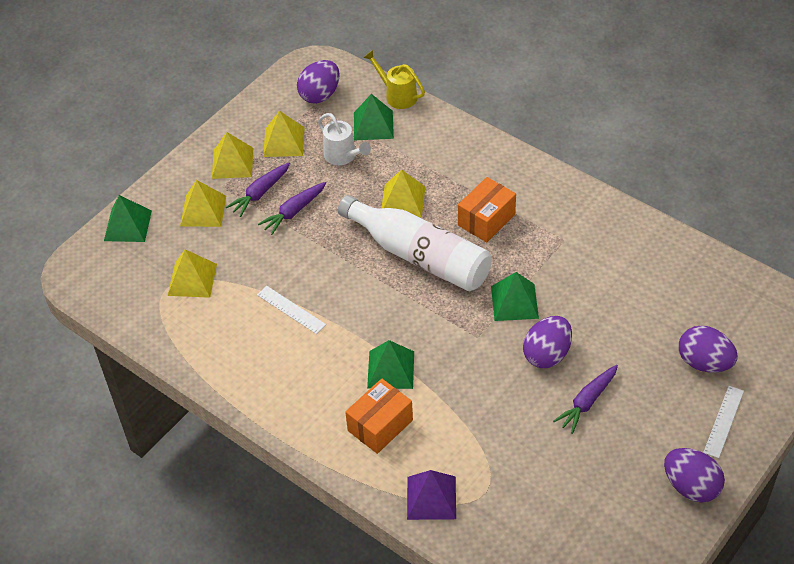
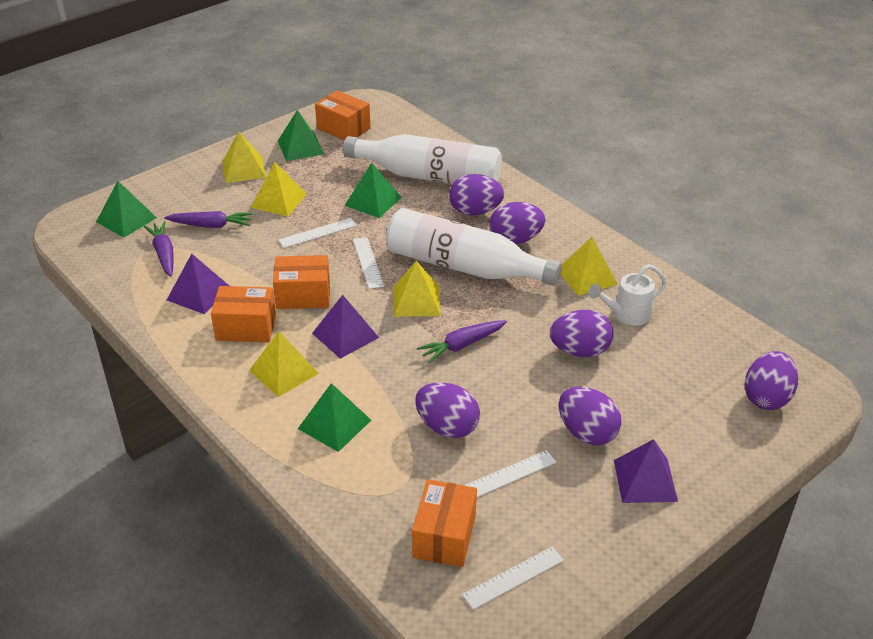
orange box: [345,379,413,454] [458,177,516,242] = 2 -> [211,286,276,342] [273,255,330,309] [315,90,371,141] [412,479,477,567] = 4
purple egg: [297,60,340,104] [523,316,572,368] [664,448,725,502] [679,325,738,373] = 4 -> [415,382,480,438] [449,174,504,215] [489,202,545,244] [550,310,614,357] [559,386,621,445] [744,351,798,410] = 6
purple pyramid: [407,470,456,520] = 1 -> [167,254,229,314] [312,295,379,359] [614,439,678,503] = 3
white bottle: [338,195,492,291] = 1 -> [343,134,502,184] [386,208,562,286] = 2
white ruler: [257,286,326,334] [703,386,744,458] = 2 -> [278,218,357,248] [353,237,384,289] [462,547,564,610] [464,450,556,497] = 4
yellow watering can: [363,50,425,109] = 1 -> none = 0

